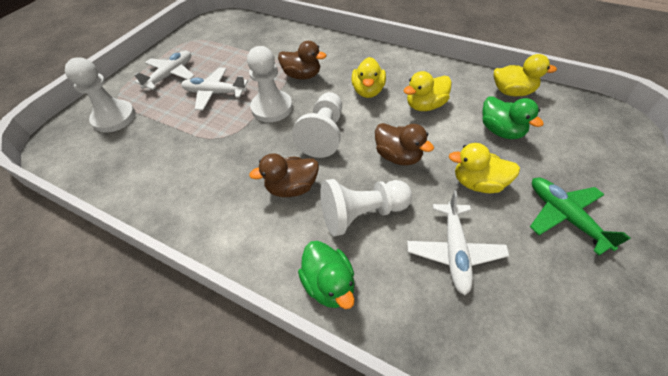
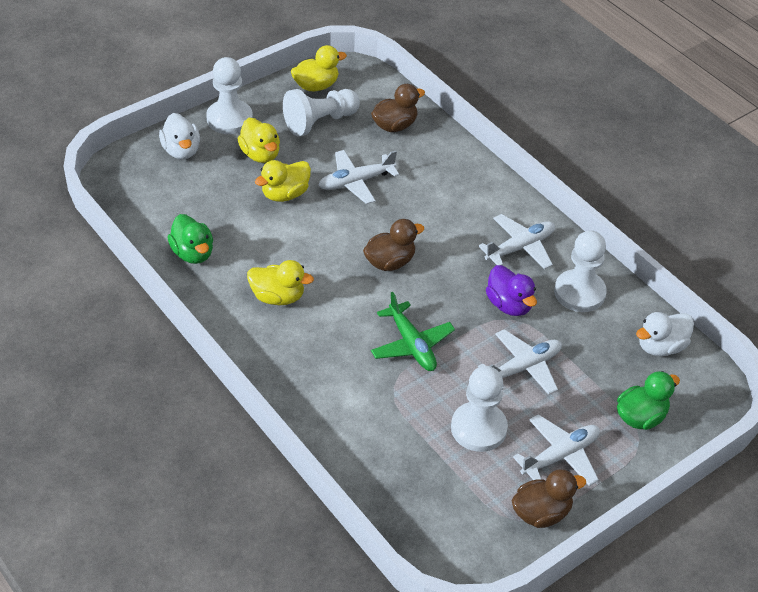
purple duck: none = 0 -> [486,265,537,316] = 1
white duck: none = 0 -> [159,113,200,159] [636,312,694,356] = 2
white plane: [134,51,195,90] [181,67,248,110] [407,190,509,295] = 3 -> [318,150,399,204] [478,329,562,395] [479,214,555,269] [513,414,600,486] = 4

